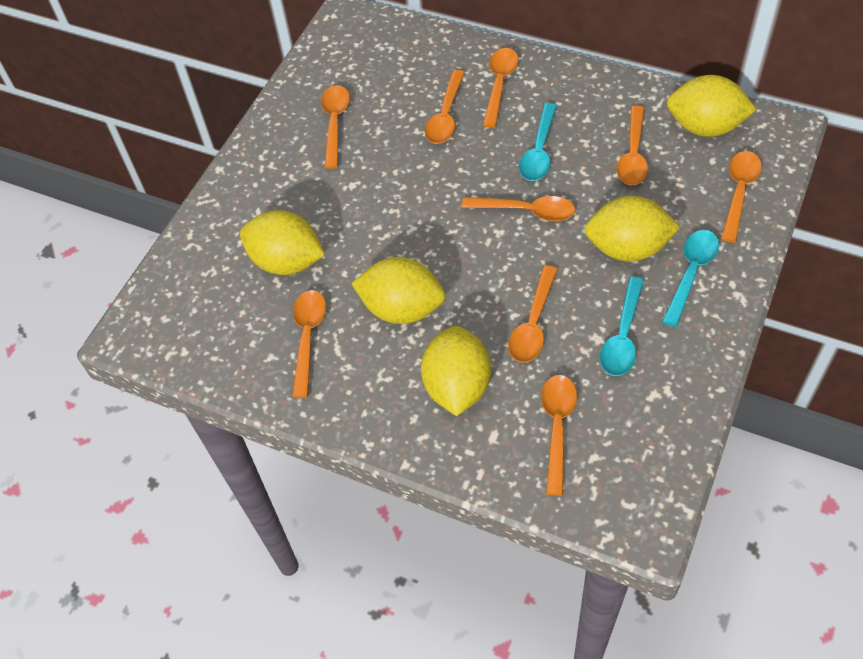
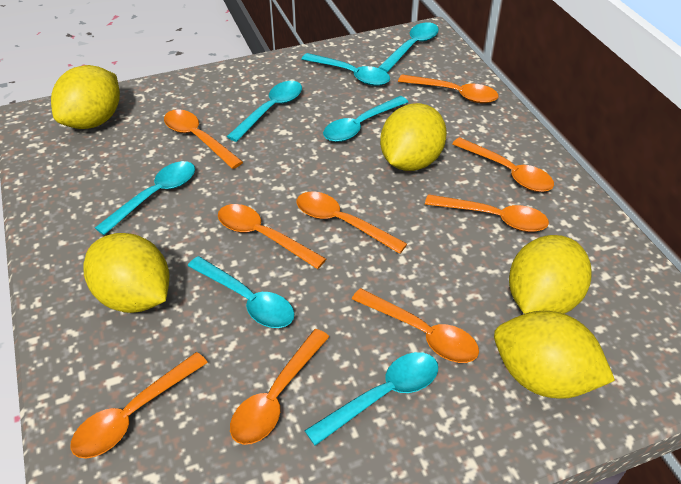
turquoise spoon: [519,103,557,181] [600,277,644,376] [662,230,719,327] = 3 -> [95,161,195,235] [188,256,294,328] [227,81,302,142] [302,53,390,86] [304,352,438,446] [323,96,408,142] [378,22,439,72] = 7

